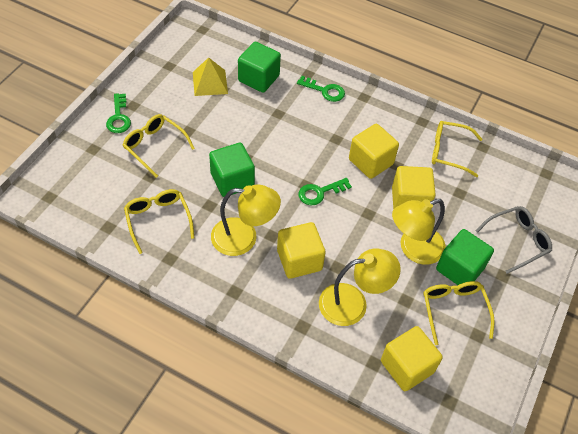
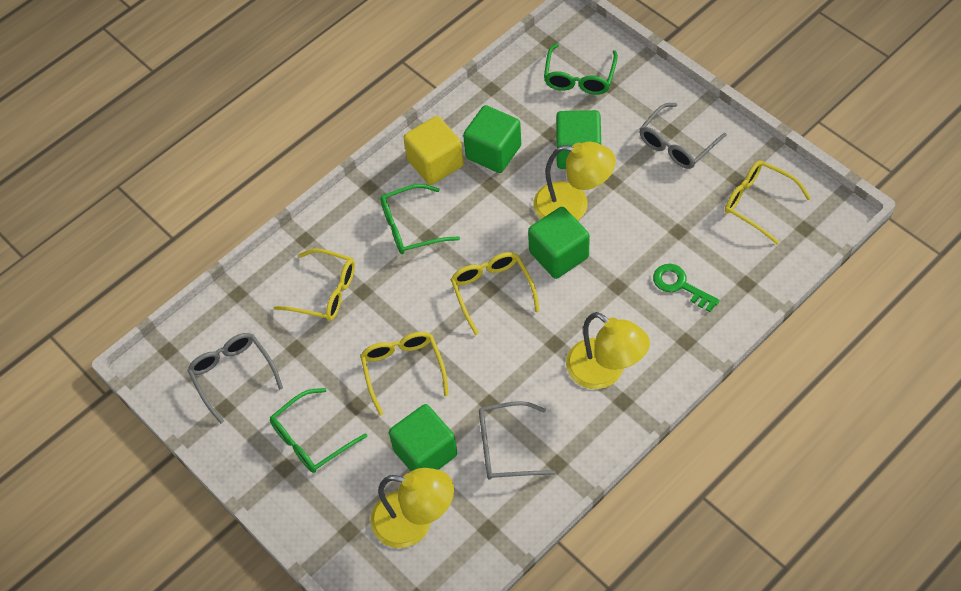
green cube: [209,143,255,197] [238,42,281,93] [436,229,494,285] = 3 -> [389,404,457,471] [463,105,521,173] [528,207,590,279] [556,110,601,169] = 4
green glasses: none = 0 -> [270,388,367,473] [380,184,460,254] [544,44,618,95] = 3
green key: [106,93,131,133] [297,76,345,102] [298,178,352,205] = 3 -> [653,264,720,312] = 1
grey glasses: [476,206,552,274] = 1 -> [187,333,283,424] [479,401,556,480] [640,103,727,169] = 3
yellow cube: [277,222,326,279] [349,124,399,179] [381,326,443,391] [392,166,436,210] = 4 -> [404,116,464,185] = 1
yellow pyramid: [193,57,228,96] = 1 -> none = 0

